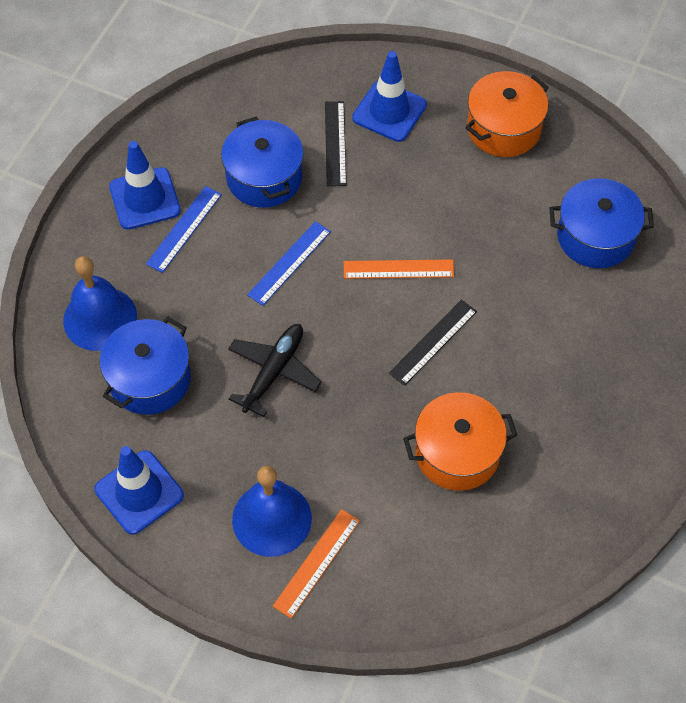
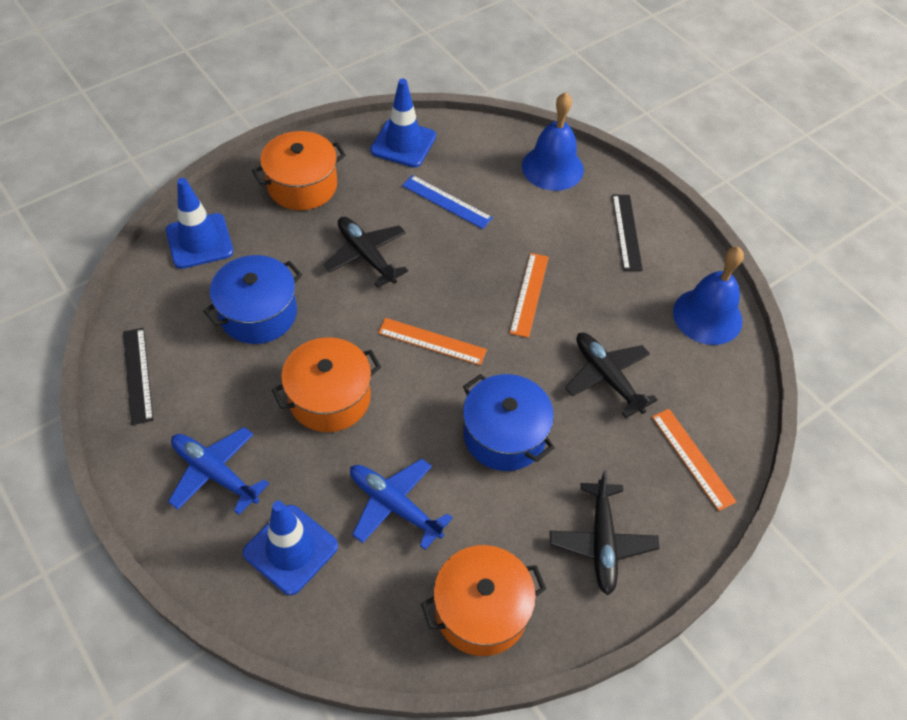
black plane: [228,324,321,417] = 1 -> [324,217,408,288] [550,470,660,595] [565,333,658,418] = 3
blue plane: none = 0 -> [168,427,269,515] [350,459,453,550] = 2
blue pot: [100,317,191,415] [221,117,304,208] [549,178,654,268] = 3 -> [203,255,302,344] [463,374,555,471] = 2
blue ruler: [146,186,222,273] [247,221,331,306] = 2 -> [402,175,493,229] = 1
orange pot: [403,392,517,491] [465,71,549,157] = 2 -> [252,131,346,210] [272,337,381,432] [421,545,546,656] = 3
orange ruler: [273,509,360,619] [344,259,454,279] = 2 -> [378,318,487,365] [510,253,549,338] [652,409,737,511] = 3

